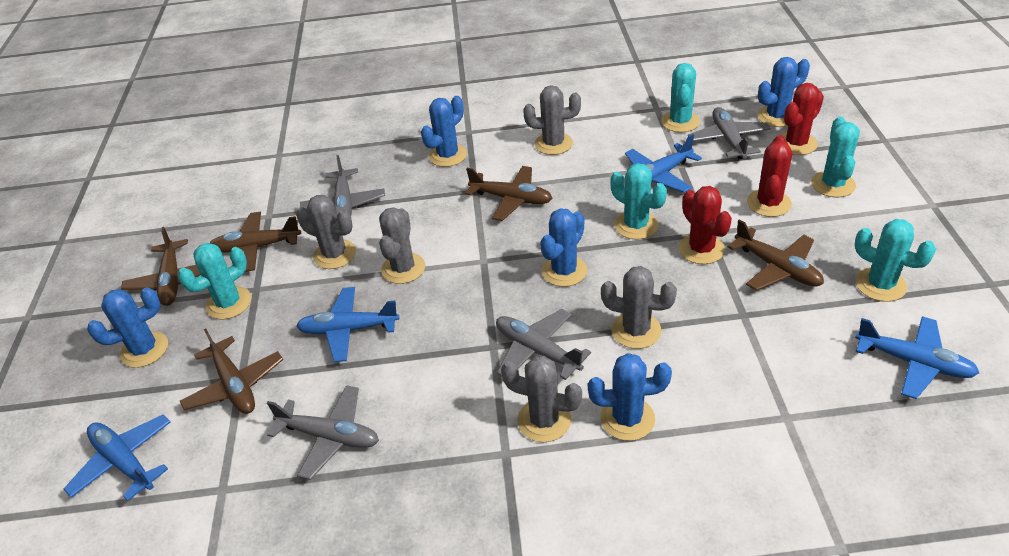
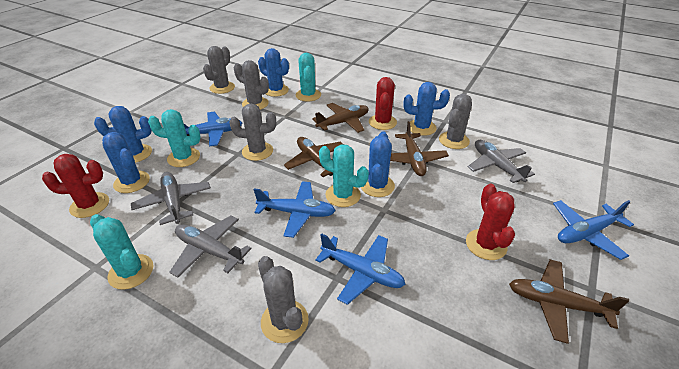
brown plane: [121,227,201,306] [180,328,283,414] [210,212,301,272] [465,166,553,221] [728,219,824,291] = 5 -> [284,137,344,177] [312,103,369,133] [390,121,449,176] [509,260,629,344] = 4
grey plane: [267,385,379,480] [300,155,385,215] [496,309,591,380] [688,107,771,159] = 4 -> [131,172,211,225] [169,216,252,278] [468,140,535,183] = 3
turquoise cactus: [178,243,251,319] [611,163,667,239] [661,63,700,132] [811,117,860,198] [855,219,936,302] = 5 -> [90,214,154,290] [148,109,201,167] [296,53,321,102] [319,144,369,207] = 4

